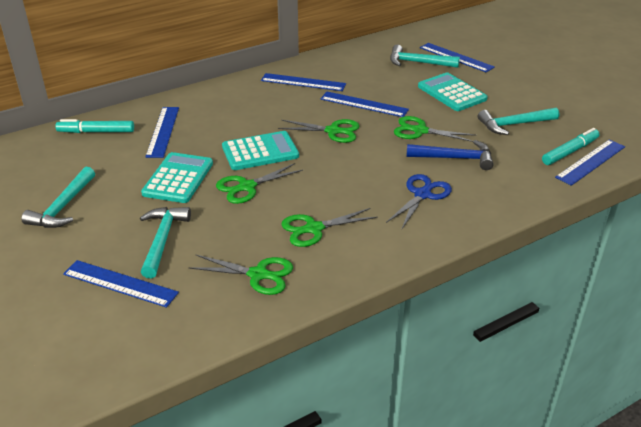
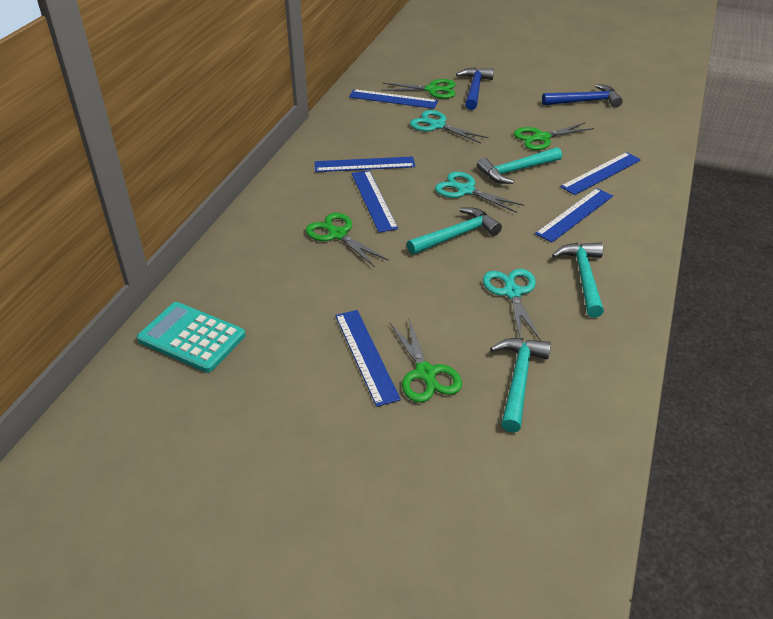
blue hammer: [407,140,494,170] = 1 -> [456,67,494,110] [542,84,623,108] = 2
blue scissors: [386,174,452,230] = 1 -> none = 0
green scissors: [189,254,293,295] [216,163,303,204] [278,119,360,143] [281,208,378,247] [394,116,477,142] = 5 -> [306,213,389,267] [381,79,456,99] [390,319,462,402] [514,122,594,150] = 4
turquoise calculator: [141,152,213,203] [222,131,299,170] [418,72,488,111] = 3 -> [137,302,245,372] = 1
turquoise marker: [55,119,134,133] [542,128,599,165] = 2 -> none = 0
turquoise scissors: none = 0 -> [410,110,489,143] [435,172,525,213] [483,269,541,341] = 3

